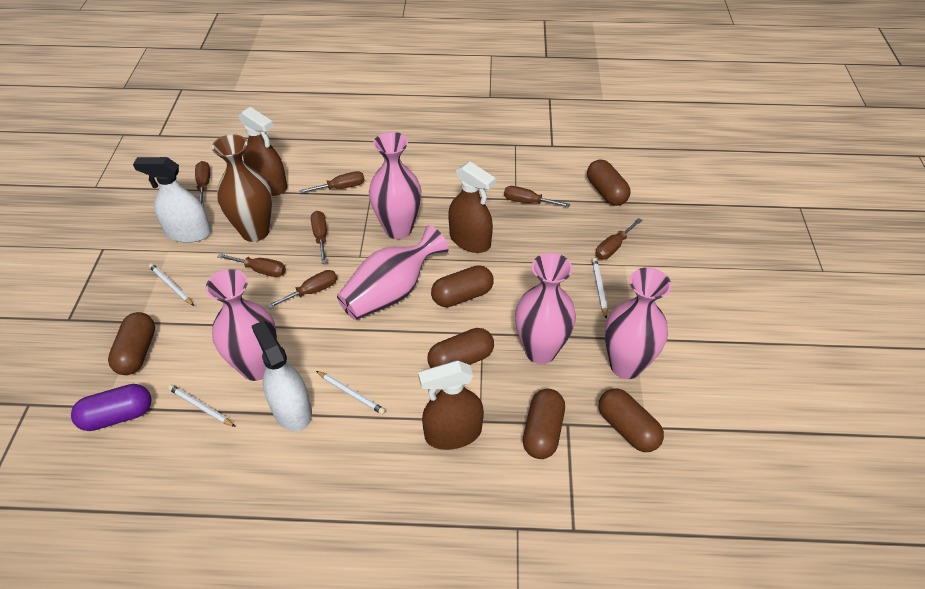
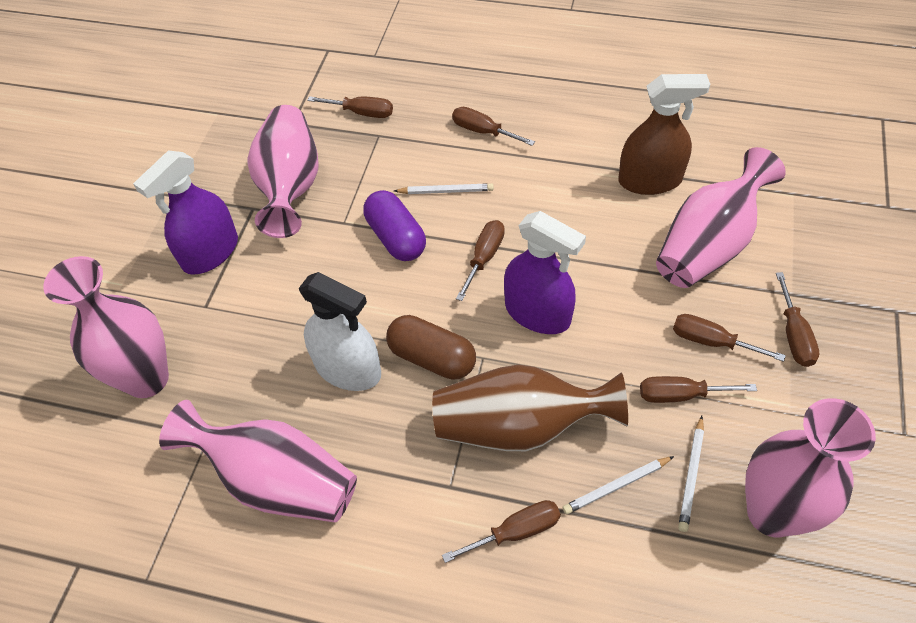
brown capsule: [108,312,155,375] [427,328,494,368] [431,265,493,307] [523,389,565,459] [587,159,631,206] [599,388,664,452] = 6 -> [386,315,476,380] = 1
brown spray bottle: [239,107,287,196] [418,361,484,450] [448,162,496,253] = 3 -> [618,74,710,195] = 1
purple spray bottle: none = 0 -> [133,150,238,275] [504,211,586,334] = 2
white pencil: [149,263,194,306] [168,384,236,427] [316,371,386,415] [592,258,607,319] = 4 -> [394,183,494,194] [562,456,674,515] [678,416,704,532] = 3
white spray bottle: [133,157,211,243] [252,320,312,431] = 2 -> [299,272,381,391] = 1

